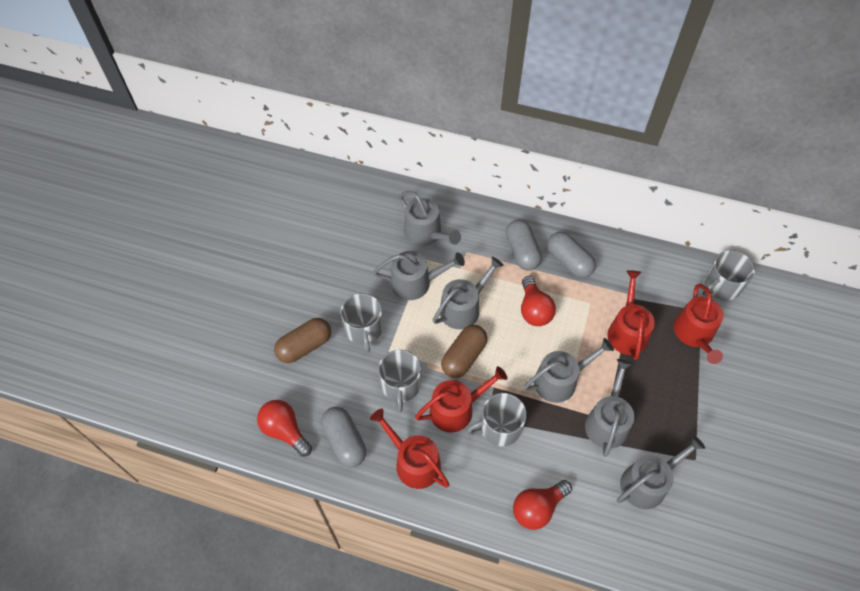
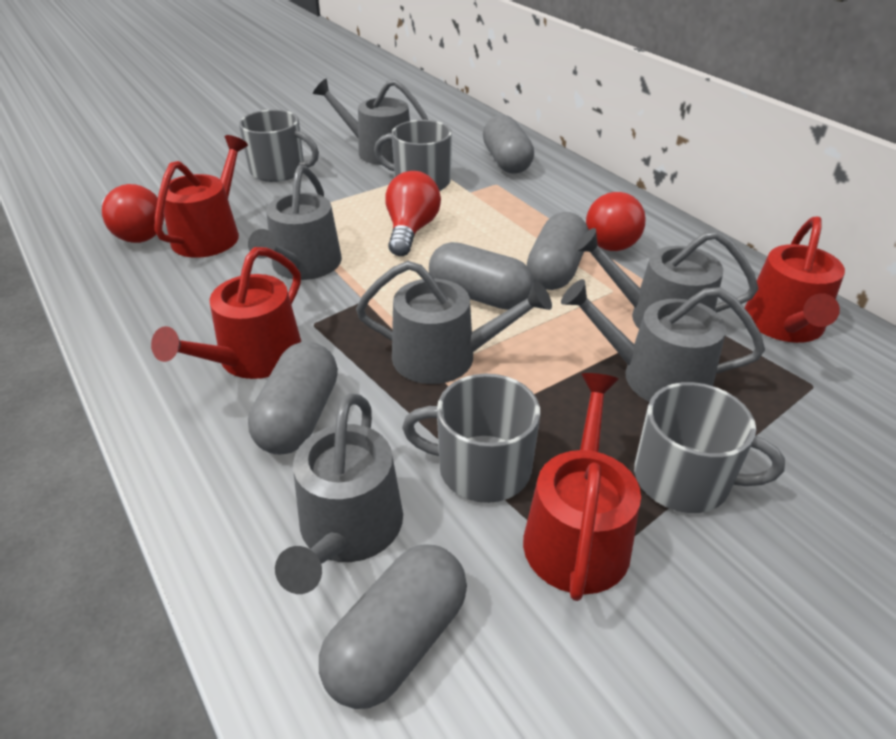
brown capsule: [274,318,331,363] [441,325,487,378] = 2 -> none = 0
grey capsule: [321,407,366,467] [506,219,542,271] [547,232,596,278] = 3 -> [248,342,338,454] [319,544,467,709] [429,242,534,310] [483,115,534,174] [527,212,589,290] = 5

